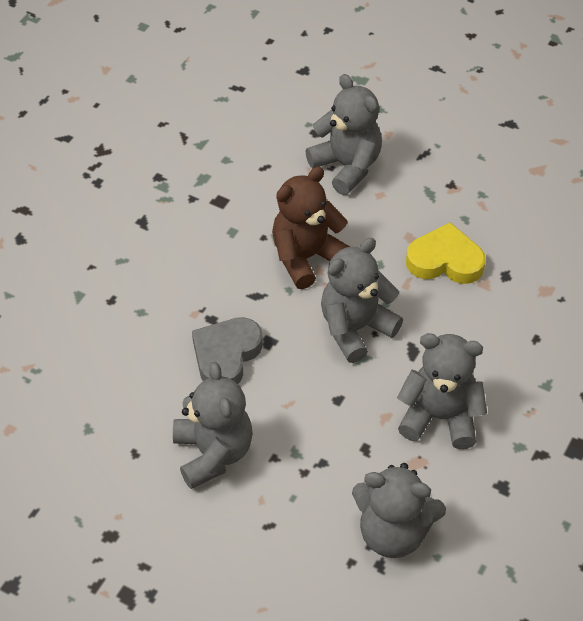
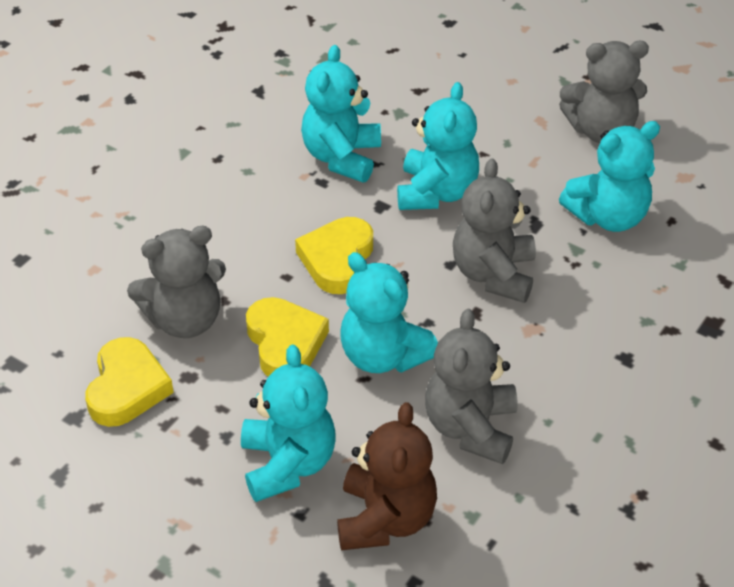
grey heart: [192,317,263,384] = 1 -> none = 0
grey teddy bear: [173,362,253,489] [305,74,382,195] [321,238,403,363] [352,463,446,558] [397,333,487,449] = 5 -> [127,226,226,338] [425,309,518,464] [453,159,536,303] [559,41,649,143] = 4
turquoise teddy bear: none = 0 -> [241,344,335,502] [301,45,381,182] [340,252,438,373] [397,82,479,210] [559,121,660,232] = 5
yellow heart: [406,222,486,284] = 1 -> [85,337,174,427] [246,297,329,377] [295,217,373,294] = 3

